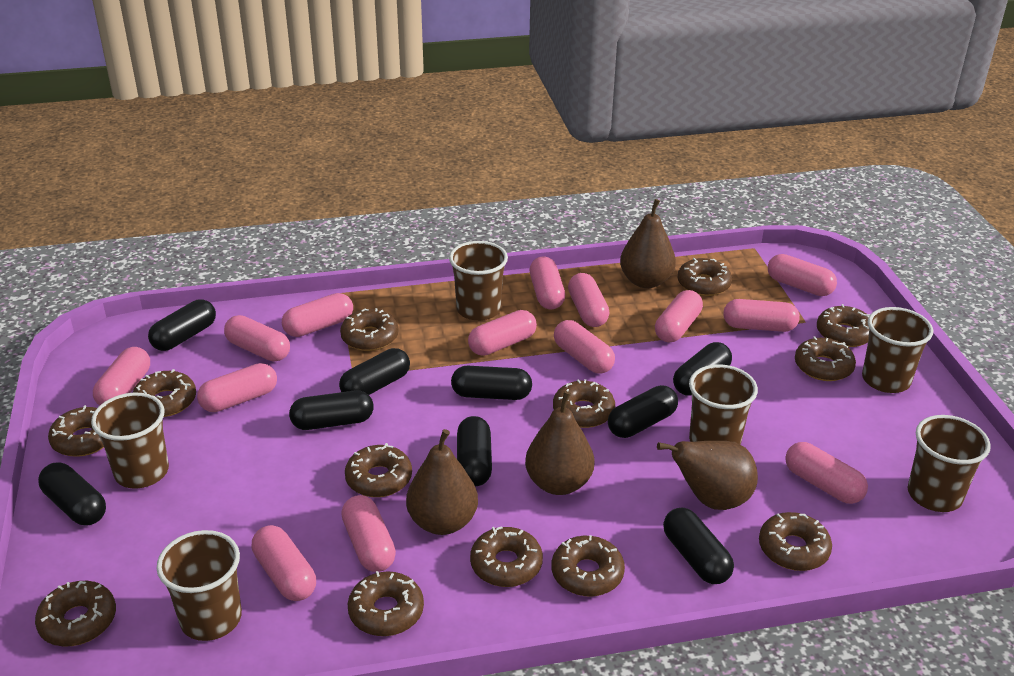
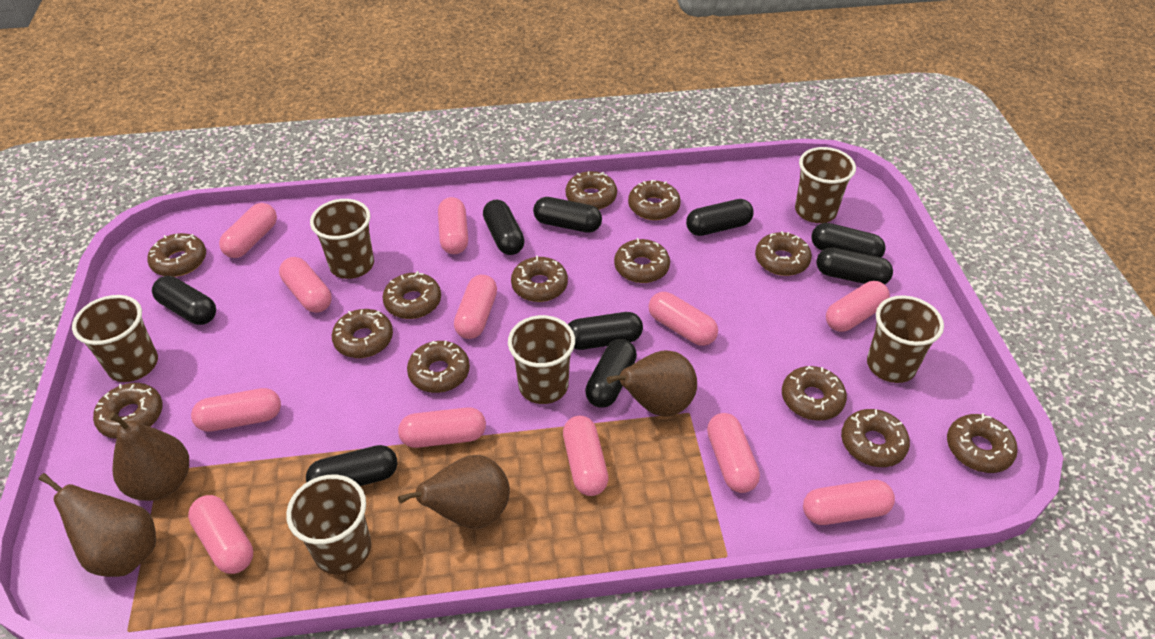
pink capsule: [93,347,150,406] [197,363,277,412] [224,315,290,362] [252,525,316,601] [282,293,353,337] [341,495,396,572] [468,310,537,356] [530,256,565,309] [554,320,615,374] [568,273,609,327] [655,290,703,343] [723,299,800,332] [768,254,837,296] [785,442,868,504] = 14 -> [188,495,253,574] [191,388,281,432] [219,203,277,258] [279,257,332,313] [398,407,486,448] [438,197,468,254] [454,275,497,339] [563,416,609,496] [649,292,718,346] [707,413,760,493] [803,480,895,525] [826,281,890,332] = 12

